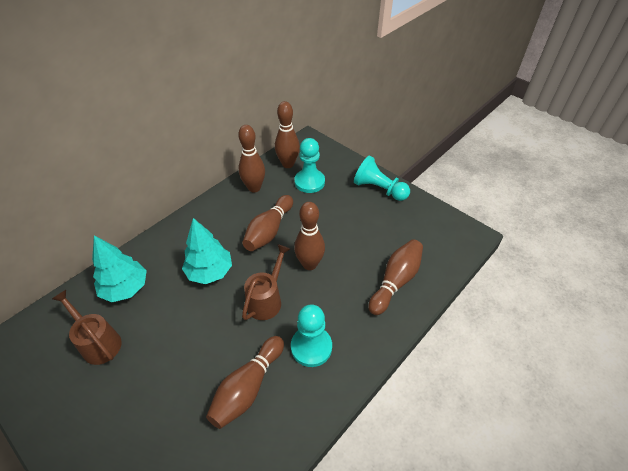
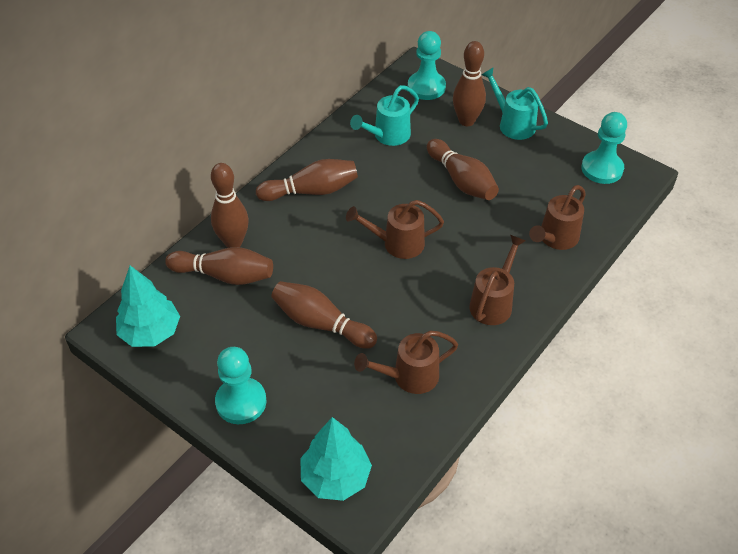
brown watering can: [52,290,122,365] [242,244,290,320] = 2 -> [346,200,444,259] [354,331,458,394] [469,235,526,325] [529,185,586,250] = 4
turquoise watering can: none = 0 -> [350,85,419,146] [481,67,548,140] = 2

